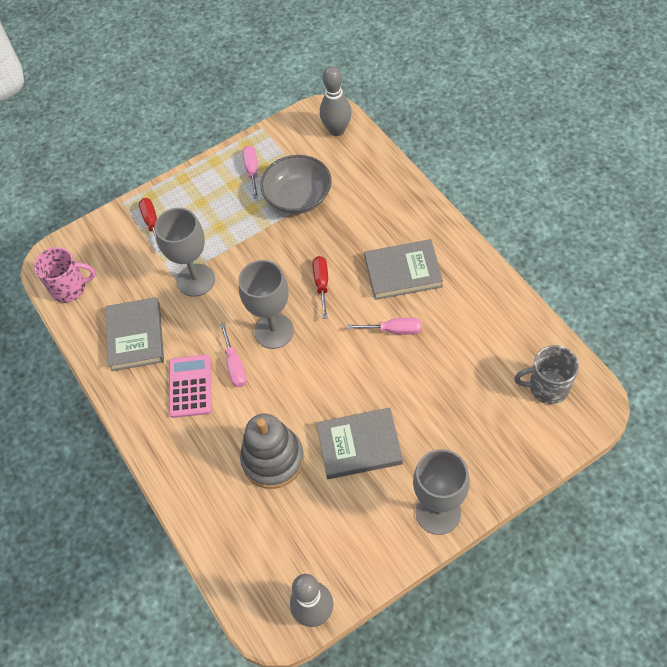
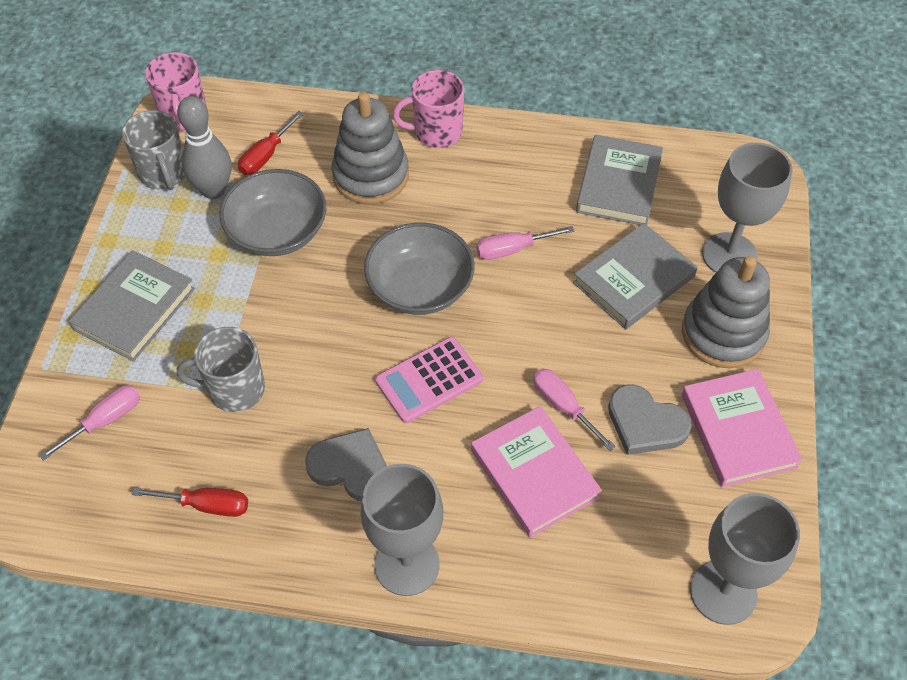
grey bowl: [260,155,332,214] = 1 -> [219,169,326,256] [364,223,475,315] = 2
grey bowling pin: [290,574,334,627] [320,66,352,136] = 2 -> [177,96,231,199] = 1
grey heart: none = 0 -> [305,428,387,501] [608,384,692,455] = 2
grey mug: [514,345,579,404] = 1 -> [122,110,185,190] [177,327,265,412] = 2
grey stacking toy: [240,414,304,489] = 1 -> [332,92,409,204] [682,256,770,368] = 2
pink book: none = 0 -> [471,406,602,537] [682,369,803,487] = 2
pink mug: [34,247,96,303] = 1 -> [145,52,207,131] [393,70,464,148] = 2

